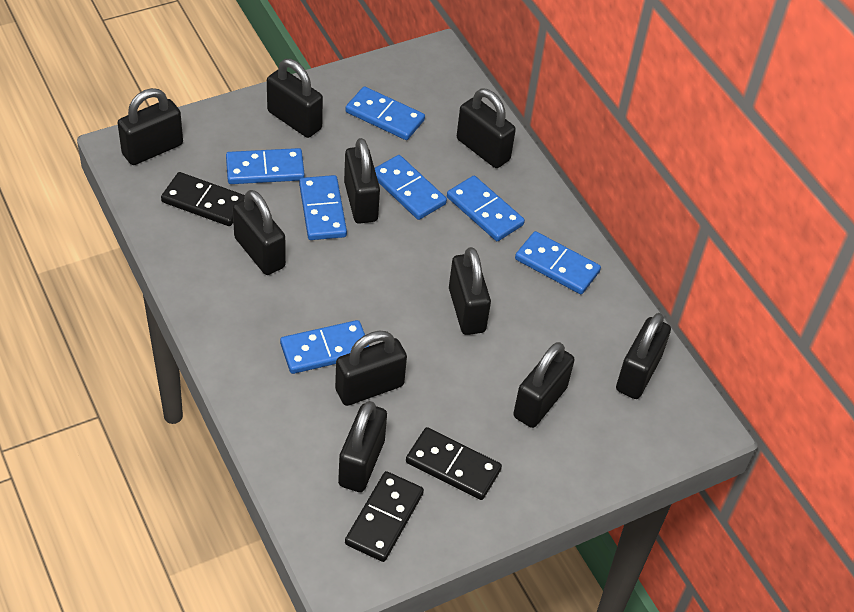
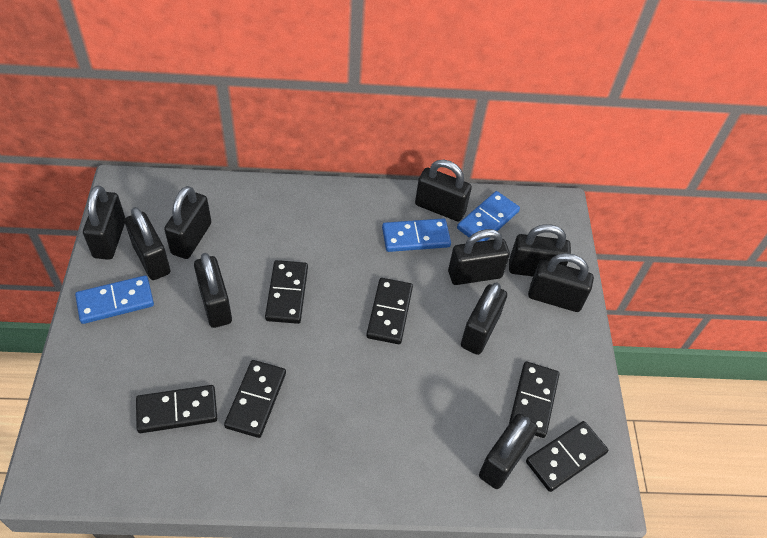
black domino: [161,172,245,226] [345,471,424,562] [406,427,502,500] = 3 -> [136,385,217,433] [224,360,286,438] [265,260,308,324] [366,278,413,344] [509,362,560,438] [526,421,608,492] = 6
blue domino: [226,148,305,184] [280,320,369,374] [299,175,347,240] [345,86,425,140] [375,155,447,220] [447,176,525,241] [515,231,601,294] = 7 -> [75,275,154,324] [382,218,451,252] [457,191,520,242] = 3

